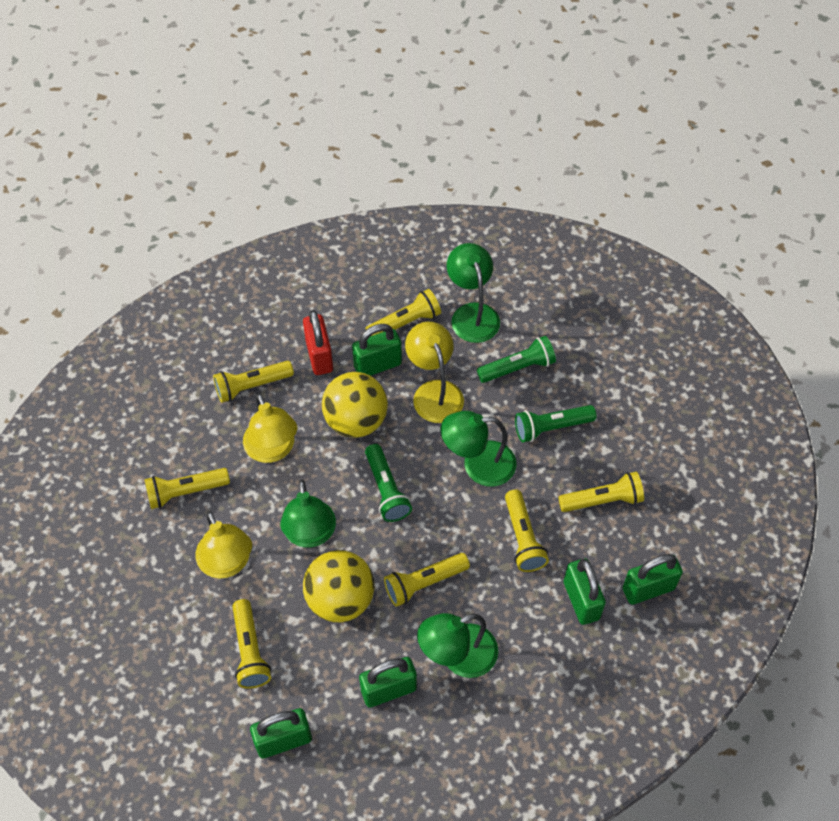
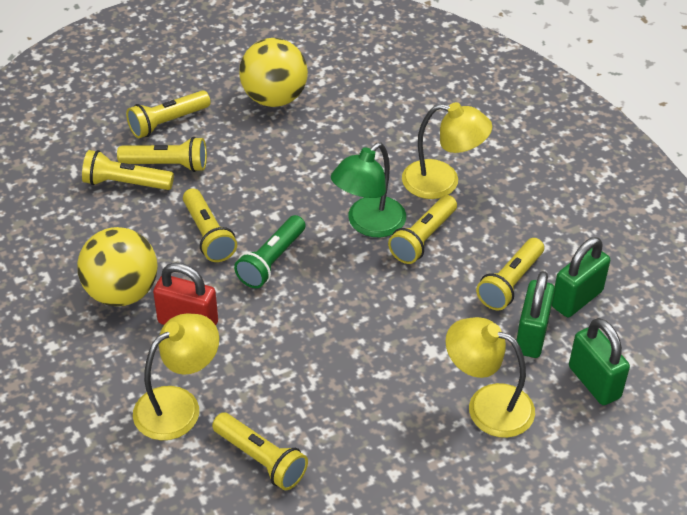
green flashlight: [365,444,412,522] [477,336,556,383] [515,405,597,442] = 3 -> [234,215,306,288] = 1
green lamp: [280,479,336,548] [417,613,498,678] [441,411,516,487] [447,243,500,343] = 4 -> [331,142,406,237] = 1
green padlock: [250,708,312,759] [352,324,402,376] [359,657,417,708] [564,558,606,625] [622,554,683,605] = 5 -> [517,271,555,358] [552,237,610,317] [569,318,630,405] = 3

